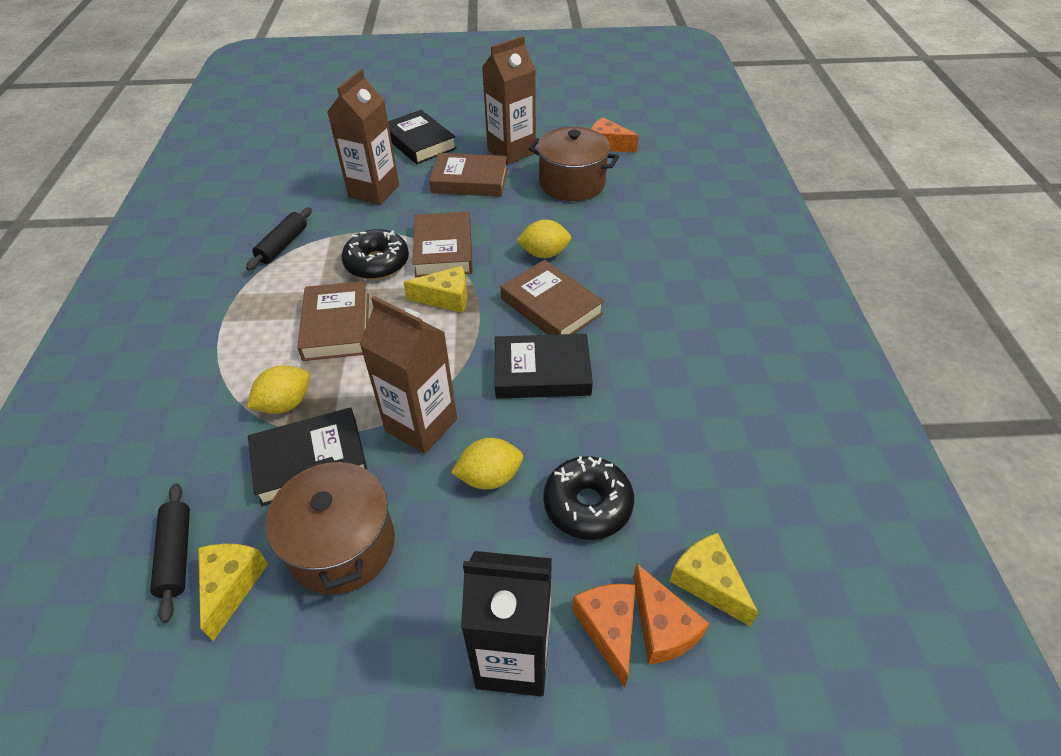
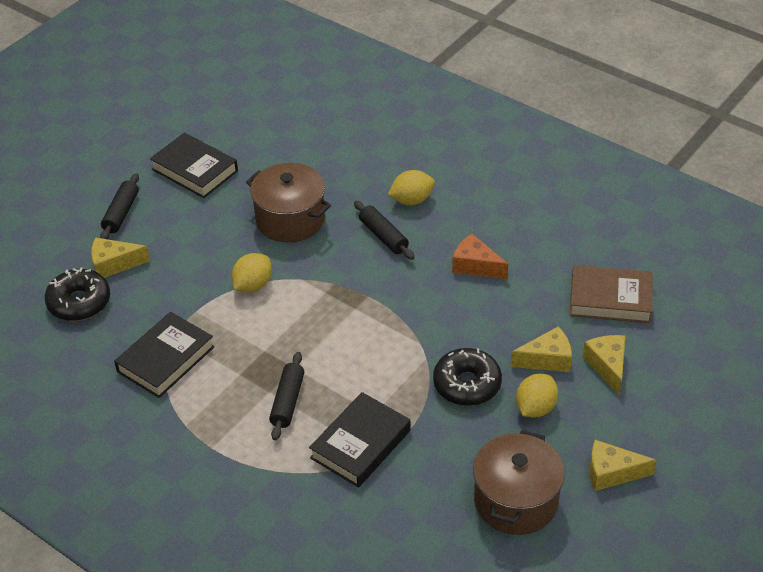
black carton: [461,551,552,696] = 1 -> none = 0
black rolling pin: [150,483,190,623] [246,207,312,270] = 2 -> [100,173,139,239] [269,352,304,441] [354,201,415,260] = 3
brown book: [297,281,369,361] [413,211,473,277] [429,153,508,197] [501,260,604,335] = 4 -> [570,265,653,323] = 1
brown carton: [327,69,399,205] [360,296,457,454] [482,36,536,165] = 3 -> none = 0
orange cheese: [572,584,635,688] [591,117,639,152] [633,563,710,664] = 3 -> [452,234,508,279] = 1
yellow cheese: [198,544,268,641] [403,266,467,313] [670,533,758,626] = 3 -> [91,237,150,278] [510,326,572,372] [583,335,625,395] [590,440,657,491] = 4

